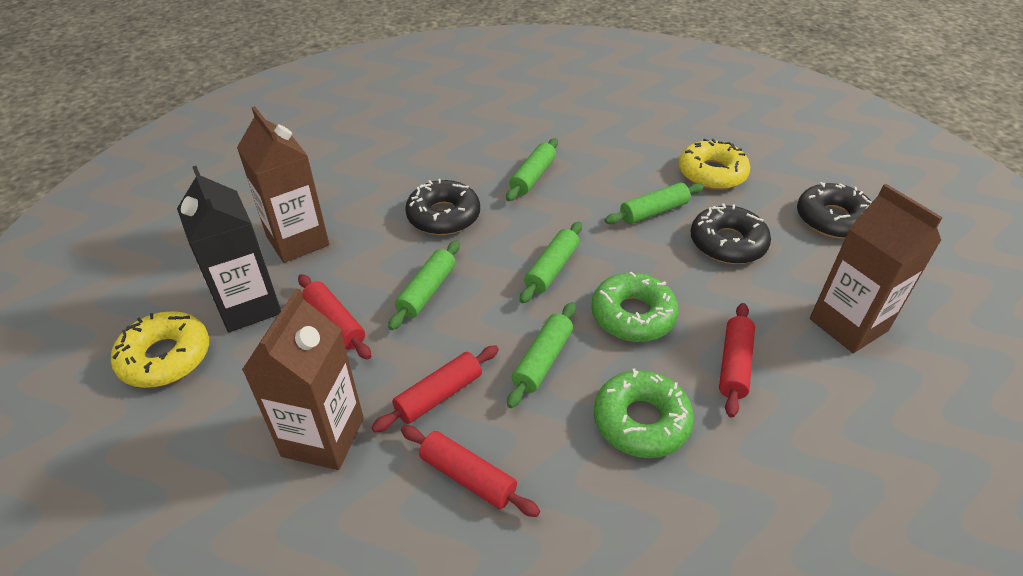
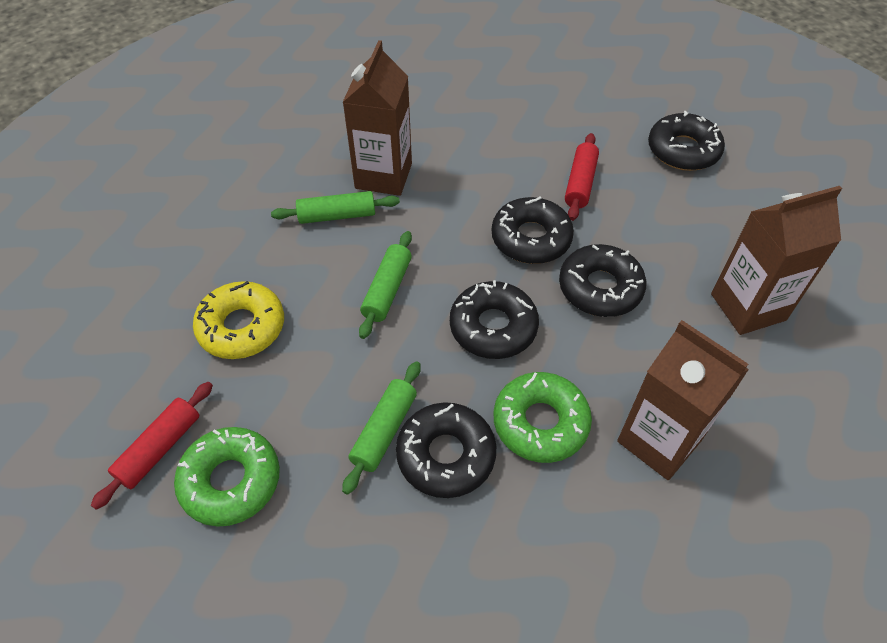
black carton: [177,166,281,332] = 1 -> none = 0
black donut: [405,179,480,235] [691,204,771,264] [797,182,872,239] = 3 -> [396,402,496,498] [450,280,539,359] [492,196,574,264] [559,244,646,317] [648,111,725,171] = 5
green rolling pin: [388,240,460,330] [506,138,558,201] [507,302,576,408] [520,222,582,303] [605,183,704,224] = 5 -> [271,191,400,224] [342,361,420,495] [359,231,412,339] = 3
red rolling pin: [298,274,371,360] [371,345,499,433] [401,425,540,517] [719,303,755,417] = 4 -> [91,382,213,510] [565,133,599,221] = 2
yellow donut: [111,311,209,388] [679,138,750,190] = 2 -> [193,281,284,359] = 1

